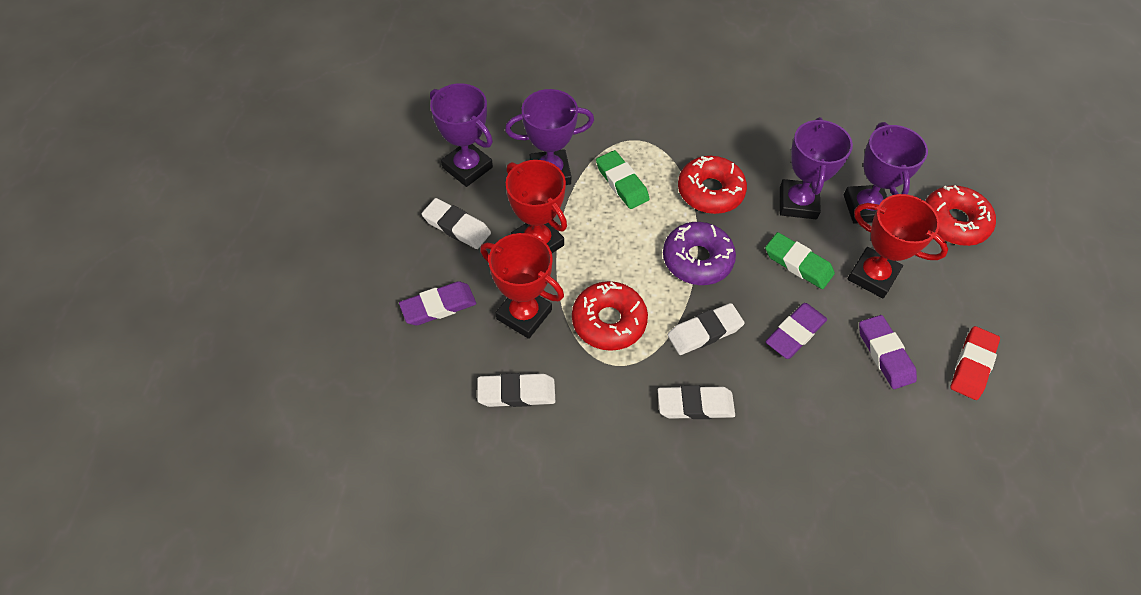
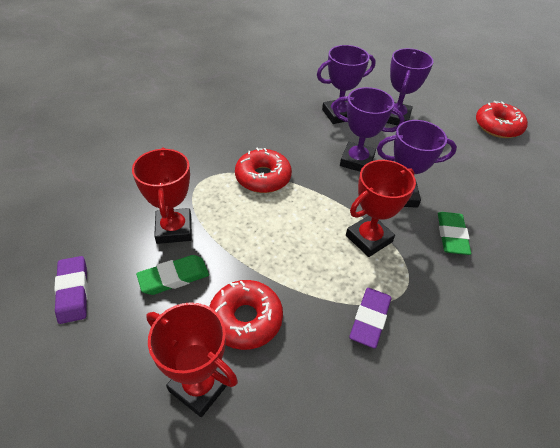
purple donut: [663,222,736,285] = 1 -> none = 0
purple eraser: [399,281,476,325] [766,303,827,359] [859,315,917,389] = 3 -> [54,256,88,324] [349,288,391,349] = 2
red eraser: [950,326,1000,400] = 1 -> none = 0
white eraser: [422,198,491,249] [477,373,555,407] [658,385,735,419] [667,303,745,355] = 4 -> none = 0

